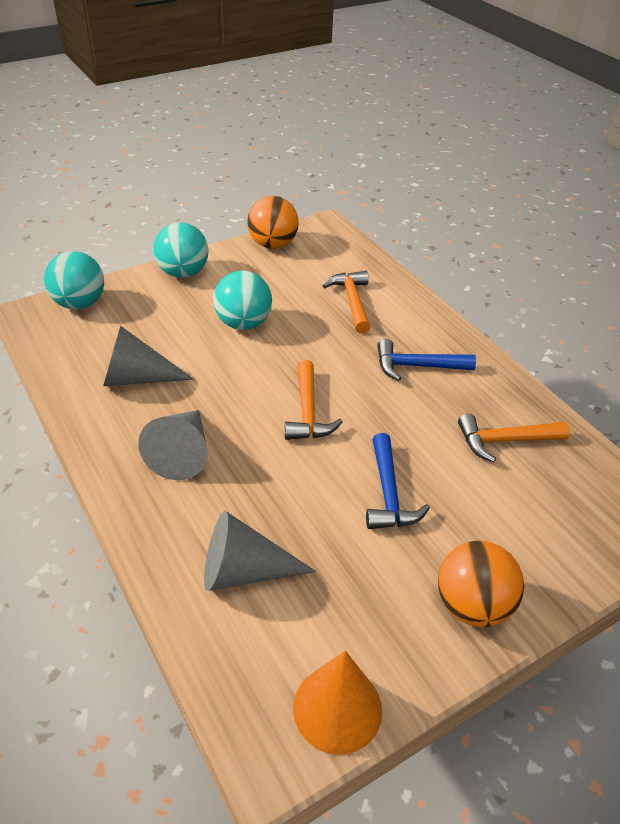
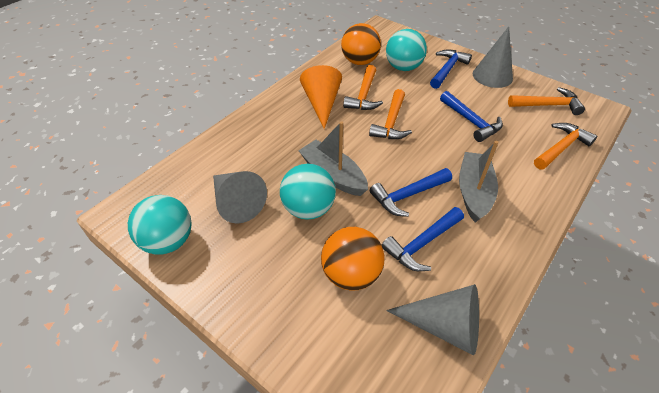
blue hammer: [366,433,430,529] [377,339,476,381] = 2 -> [370,168,452,217] [382,207,464,271] [430,50,472,89] [440,91,503,142] = 4
grey boat: none = 0 -> [298,121,368,196] [459,141,498,222] = 2
orange hammer: [285,360,343,440] [323,271,370,333] [458,414,570,462] = 3 -> [343,65,383,110] [369,89,412,139] [508,87,585,115] [534,123,597,170] = 4

